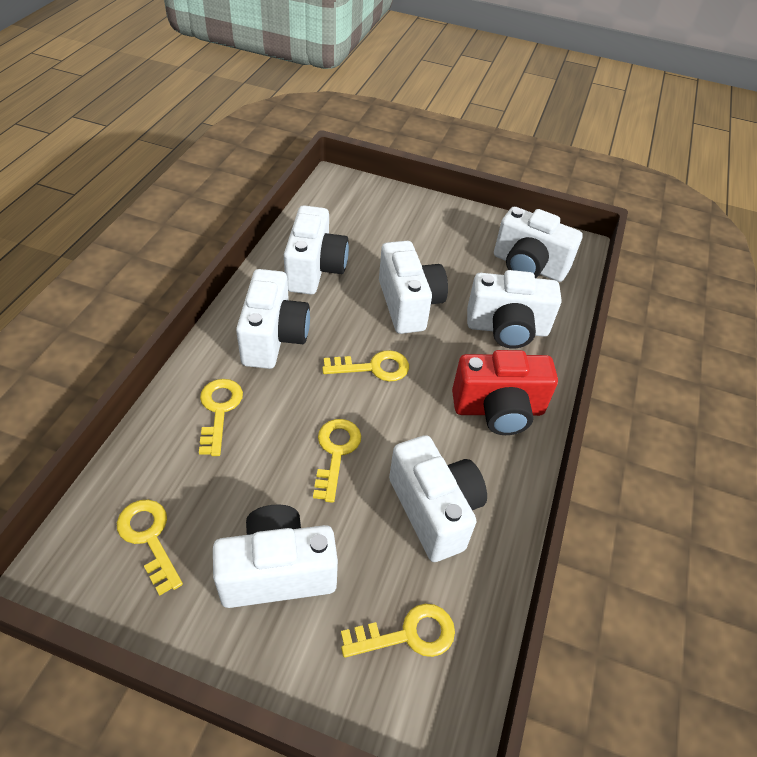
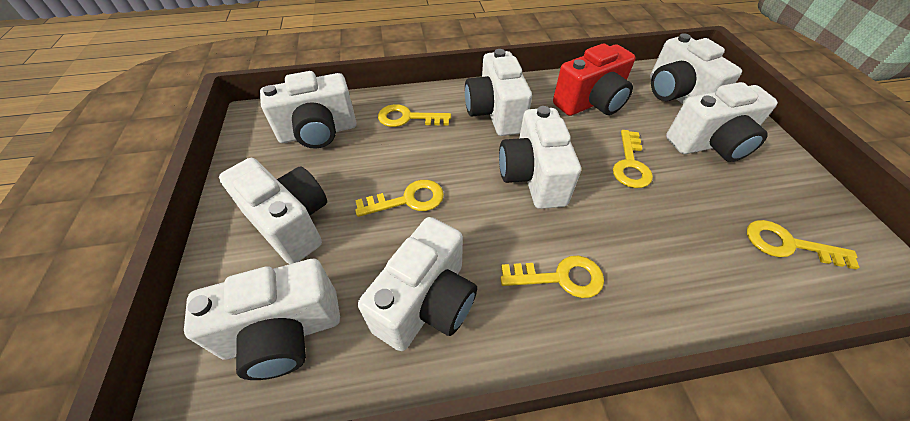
white camera: [213,504,338,608] [236,269,310,369] [284,205,349,295] [379,241,448,334] [389,435,487,562] [467,270,562,349] [494,207,583,282] = 7 -> [184,259,340,380] [219,158,327,264] [260,71,356,149] [358,217,477,351] [465,49,532,136] [499,106,581,209] [650,33,742,104] [666,82,778,162] = 8

